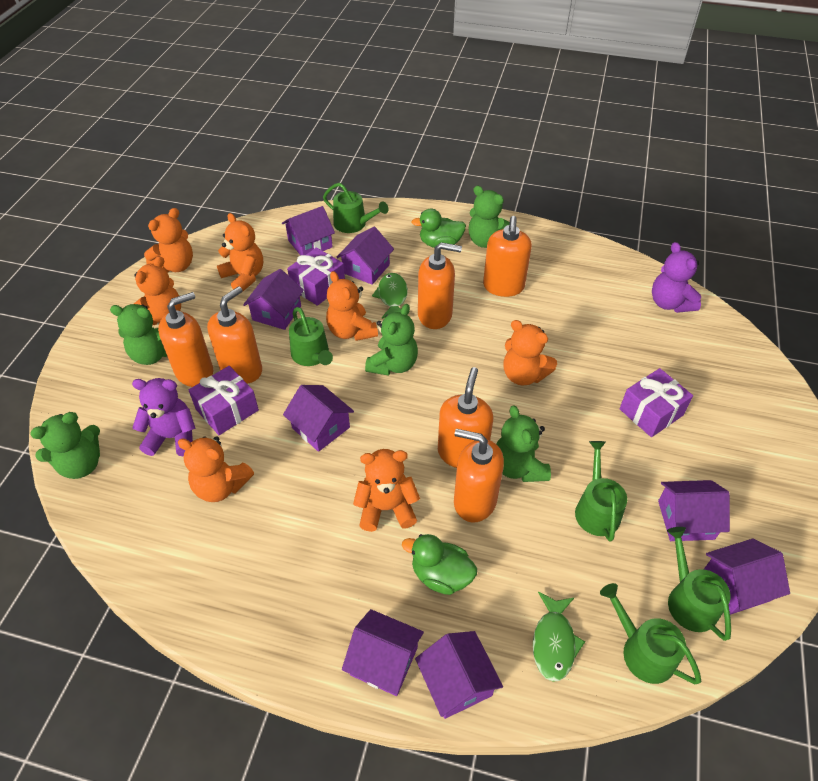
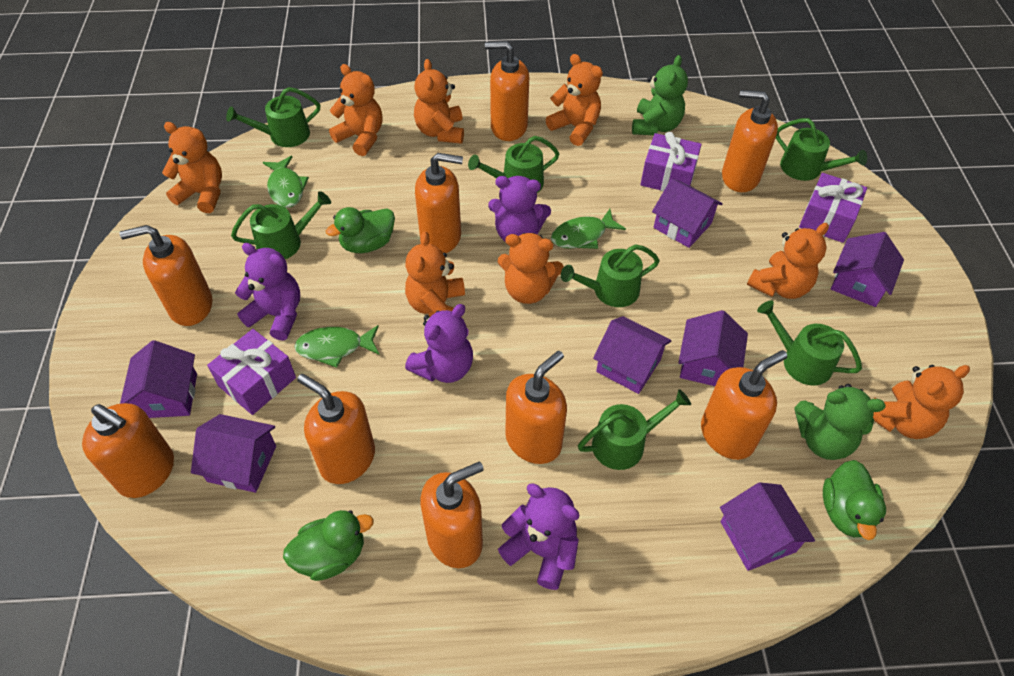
green duck: [402,534,477,595] [412,208,466,248] = 2 -> [283,510,374,581] [326,207,395,253] [823,460,886,540] = 3
green fish: [372,273,408,319] [533,592,585,682] = 2 -> [263,156,309,208] [294,325,379,368] [551,209,626,249] = 3
green teddy bear: [30,412,100,479] [110,304,167,365] [365,304,418,376] [469,186,510,248] [496,405,551,482] = 5 -> [632,55,688,135] [794,384,886,460] = 2
green watering can: [289,307,333,366] [323,183,389,233] [575,441,627,542] [600,583,701,684] [667,527,731,641] = 5 -> [226,87,320,147] [231,191,331,259] [468,136,560,193] [561,244,660,307] [578,389,691,470] [757,300,862,386] [776,118,867,181] = 7
orange soap dispenser: [158,292,213,387] [207,286,262,384] [418,242,462,329] [438,367,493,468] [454,429,504,522] [483,216,532,297] = 6 -> [82,403,174,498] [120,225,212,326] [297,374,375,484] [415,153,463,253] [420,462,484,568] [485,41,529,141] [505,351,567,464] [701,350,787,460] [722,90,778,192] = 9
orange teddy bear: [134,256,181,325] [144,208,193,273] [178,436,254,502] [217,213,263,292] [326,271,378,341] [353,449,420,532] [504,320,557,385] = 7 -> [162,122,222,213] [329,64,383,156] [405,231,465,317] [414,59,464,144] [498,233,564,304] [546,54,603,146] [747,223,829,299] [873,365,970,439] = 8
purple house: [243,269,304,330] [282,206,335,256] [283,385,354,452] [336,227,394,285] [342,609,424,696] [415,631,503,719] [658,480,730,541] [704,538,790,615] = 8 -> [120,340,197,418] [191,414,276,493] [593,316,671,394] [652,179,723,248] [678,310,748,386] [720,482,815,571] [831,232,904,307] = 7
purple teddy bear: [132,378,196,457] [652,242,701,313] = 2 -> [235,243,300,341] [405,304,473,383] [488,176,551,242] [498,484,579,590] = 4

